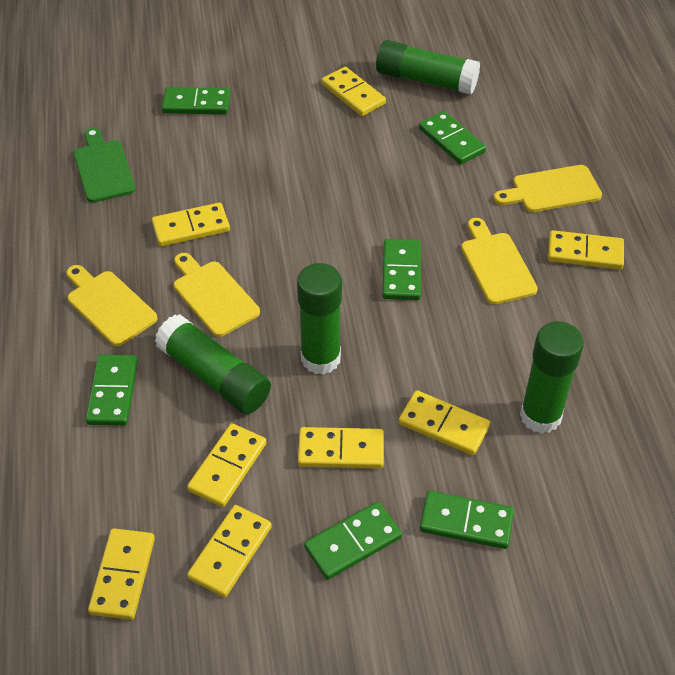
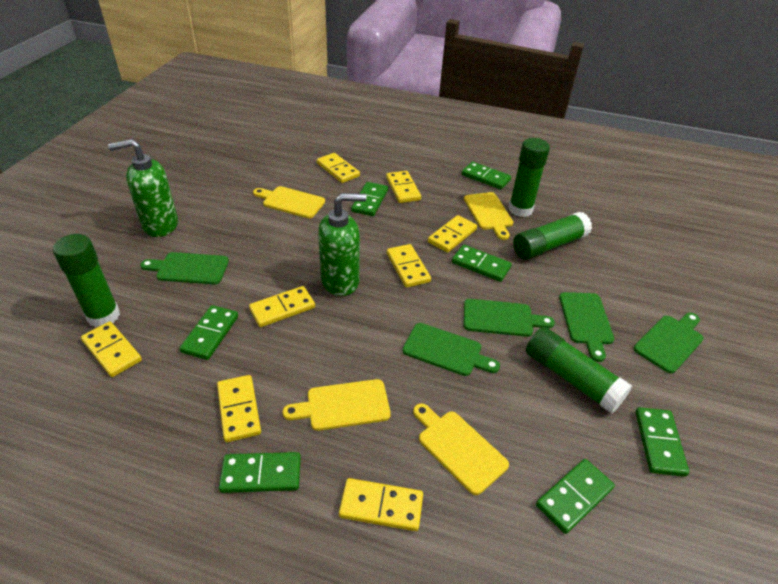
green cutting board: [74,128,136,203] = 1 -> [140,252,229,284] [403,323,500,376] [464,299,555,337] [559,292,614,362] [634,313,704,374] = 5
green domino: [86,354,138,426] [162,87,230,114] [304,502,402,580] [383,239,421,300] [419,111,486,165] [420,491,514,549] = 6 -> [179,305,238,360] [219,452,301,493] [351,182,388,216] [452,245,512,282] [461,162,511,190] [536,459,615,534] [635,407,689,477] = 7
green soap dispenser: none = 0 -> [108,139,178,237] [318,193,367,296] = 2

